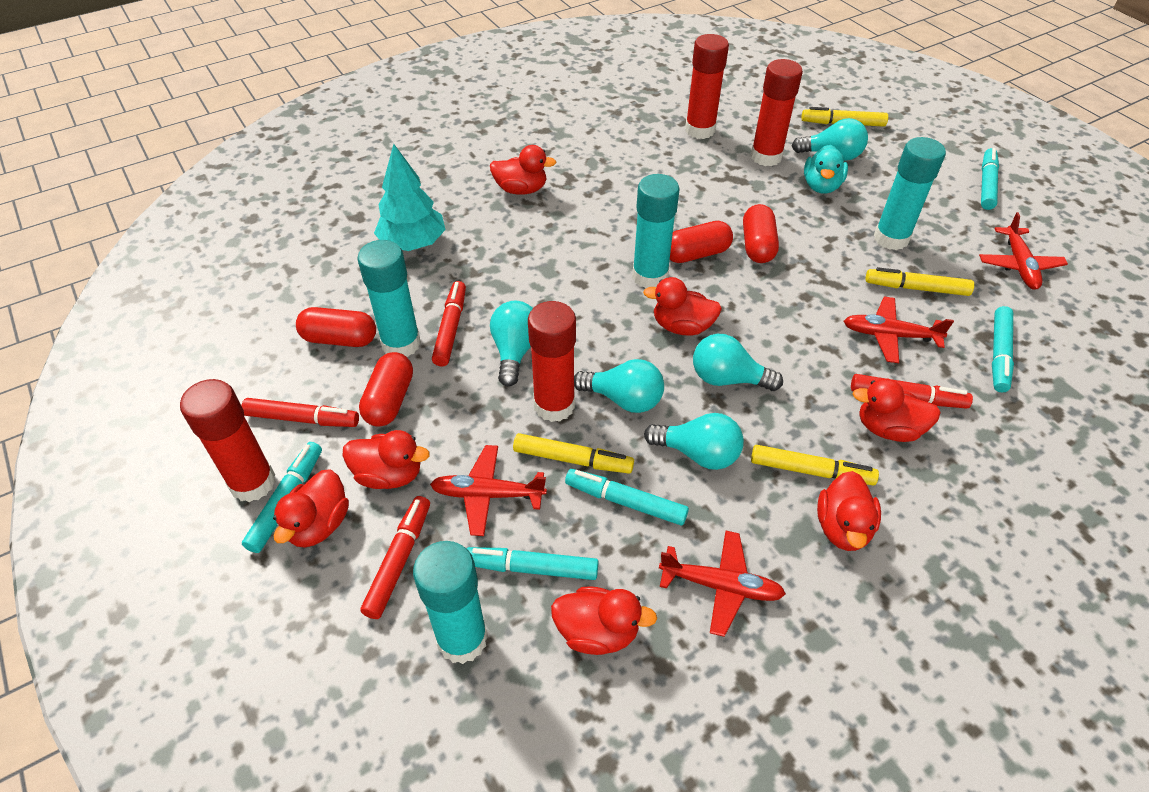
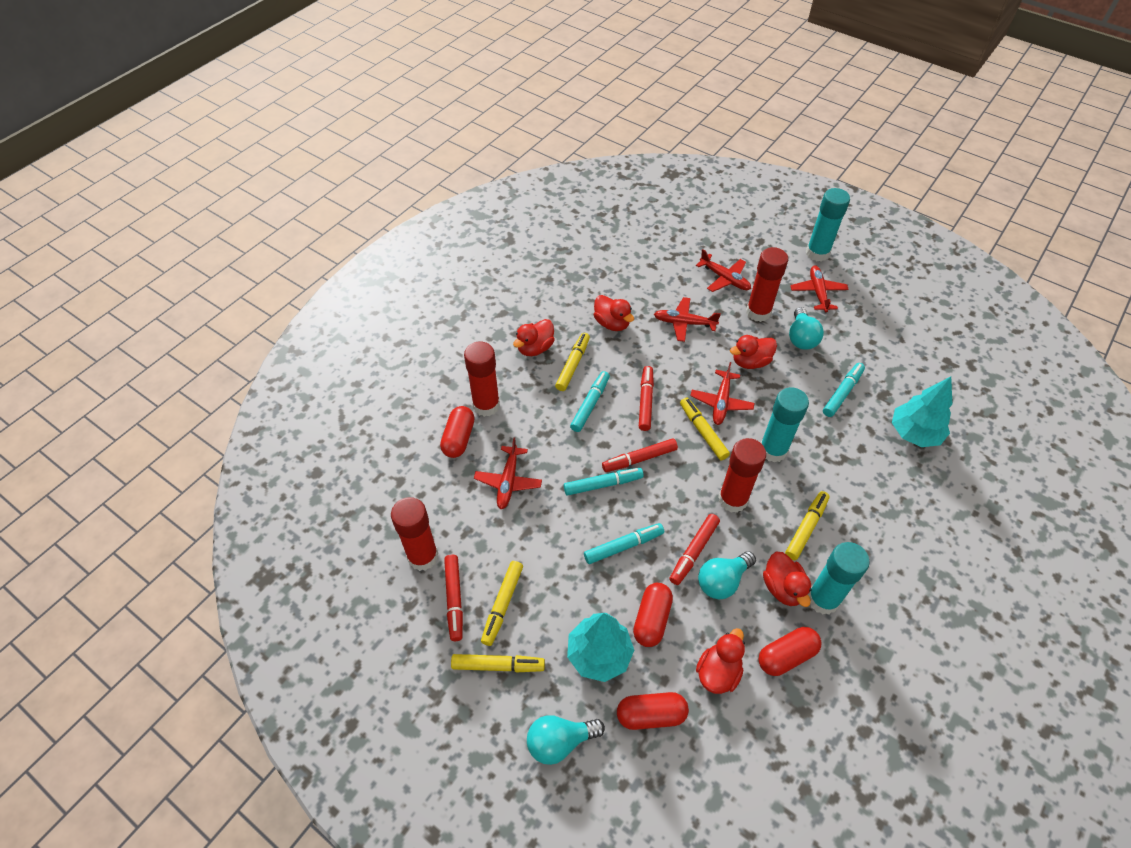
red duck: [273,469,349,548] [343,430,430,489] [490,145,557,195] [551,586,657,655] [643,277,722,336] [817,471,881,551] [853,378,941,442] = 7 -> [513,319,555,356] [594,295,634,331] [696,628,745,694] [730,335,777,369] [763,552,812,607] = 5
red plane: [430,445,547,536] [659,531,786,637] [844,297,954,363] [979,212,1068,290] = 4 -> [474,437,542,509] [654,297,721,342] [690,362,755,425] [696,249,751,292] [790,265,849,312] = 5
turquoise duck: [804,145,848,194] = 1 -> none = 0
turquoise glue stick: [357,240,421,357] [413,541,488,664] [632,174,680,288] [874,137,946,250] = 4 -> [761,387,809,462] [806,188,850,262] [808,542,870,615] = 3
turquoise light bulb: [490,301,533,386] [574,359,664,413] [644,413,744,470] [693,333,783,391] [792,118,868,161] = 5 -> [527,715,605,765] [698,551,756,599] [789,307,824,350] = 3
turquoise marker: [242,442,322,553] [466,547,599,580] [565,469,689,525] [981,148,999,210] [992,306,1014,393] = 5 -> [564,468,644,496] [570,371,610,432] [584,523,664,564] [823,363,865,417] = 4
turquoise tree: [374,144,446,251] = 1 -> [567,613,634,682] [892,377,952,447] = 2
yellow marker: [513,433,634,474] [751,445,879,485] [801,107,888,127] [866,267,974,296] = 4 -> [451,654,545,673] [481,561,523,646] [555,333,590,391] [680,397,730,460] [785,491,830,560] = 5

